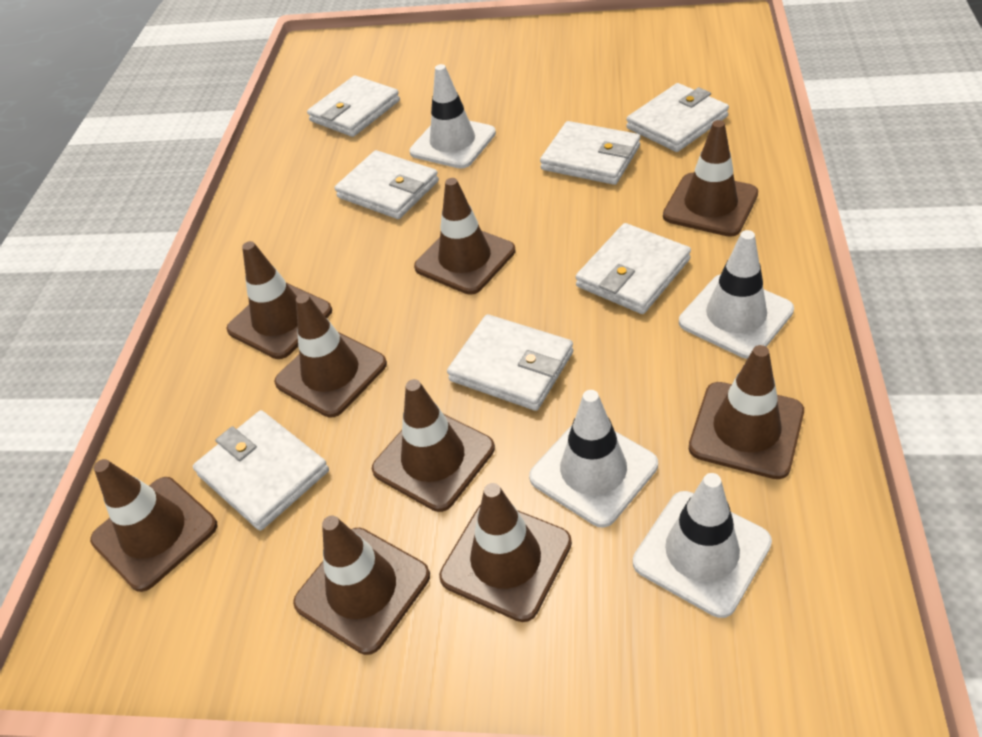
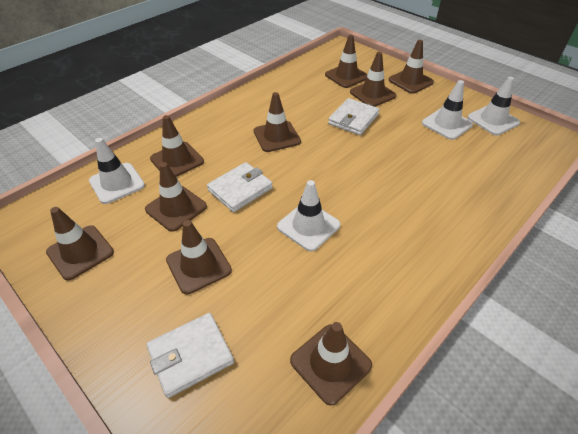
white wallet: [193,410,329,531] [307,75,400,137] [335,150,439,219] [447,314,573,411] [540,121,640,185] [576,223,691,314] [626,83,729,152] = 7 -> [146,313,234,398] [207,162,273,212] [328,98,380,135] = 3

